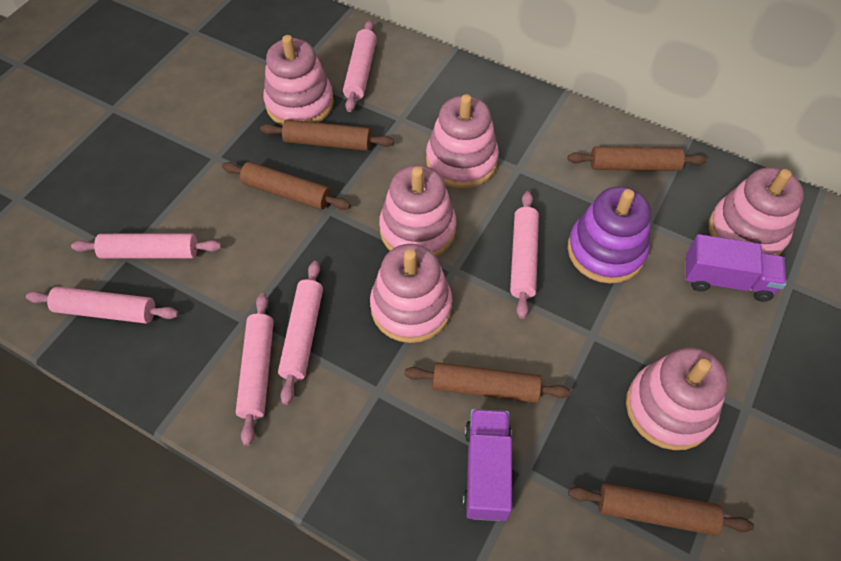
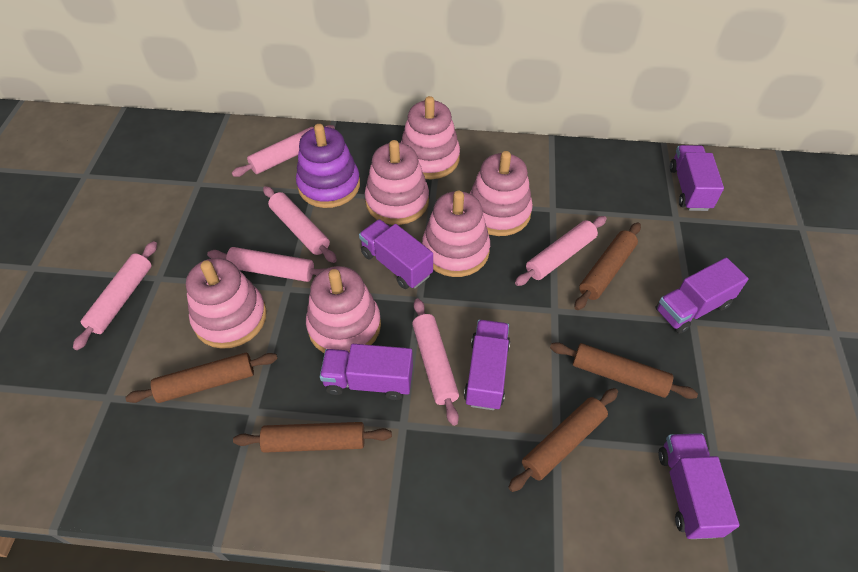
purple truck: [463,409,512,521] [685,234,786,302] = 2 -> [320,344,413,400] [359,219,433,289] [464,320,510,410] [655,258,749,334] [658,433,740,539] [670,145,724,211] = 6

